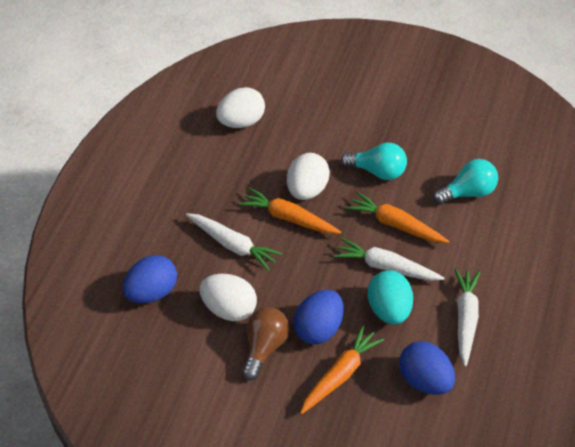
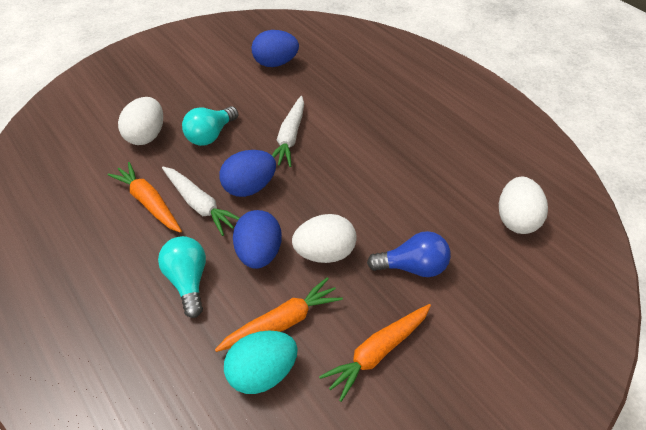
blue light bulb: none = 0 -> [367,231,451,277] = 1
brown light bulb: [242,307,289,380] = 1 -> none = 0
white carrot: [186,213,282,271] [334,238,444,281] [454,269,480,367] = 3 -> [162,167,240,236] [272,96,304,167] = 2

